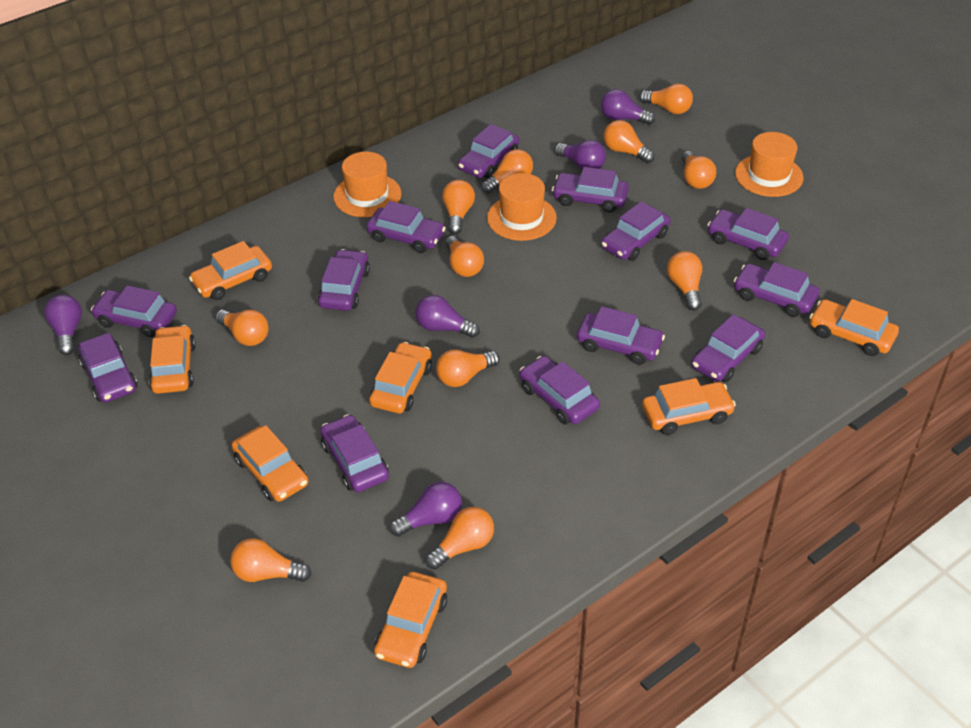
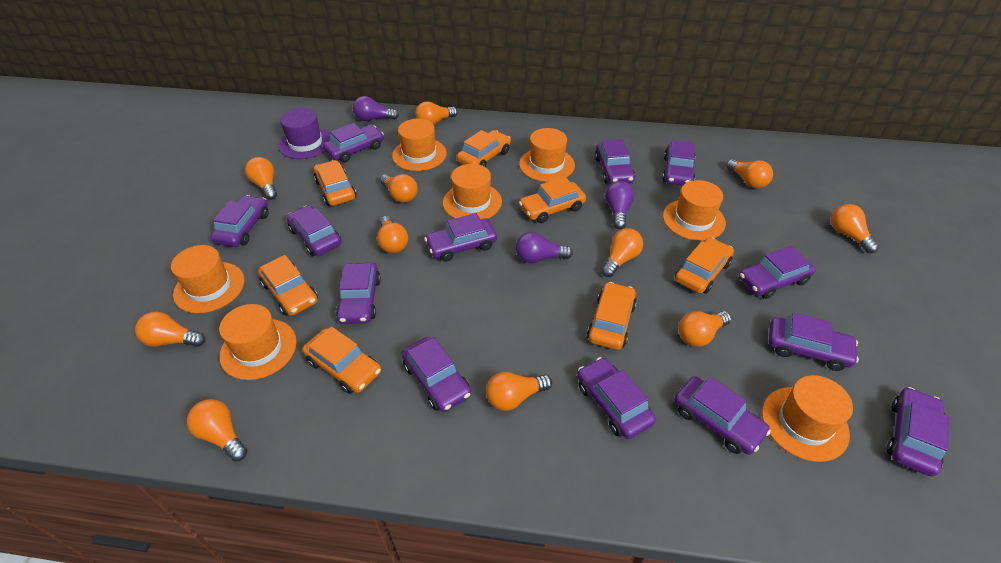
orange hat: [333,152,401,217] [487,173,557,241] [735,132,803,197] = 3 -> [171,245,245,313] [219,304,297,380] [392,119,447,171] [443,164,502,220] [519,128,575,182] [663,180,726,241] [762,375,853,462] = 7
purple hat: none = 0 -> [278,108,330,159] = 1
purple light bulb: [44,295,82,355] [390,482,462,537] [415,295,480,338] [555,140,606,170] [601,89,655,125] = 5 -> [353,96,399,121] [516,232,573,263] [605,181,634,229] = 3

